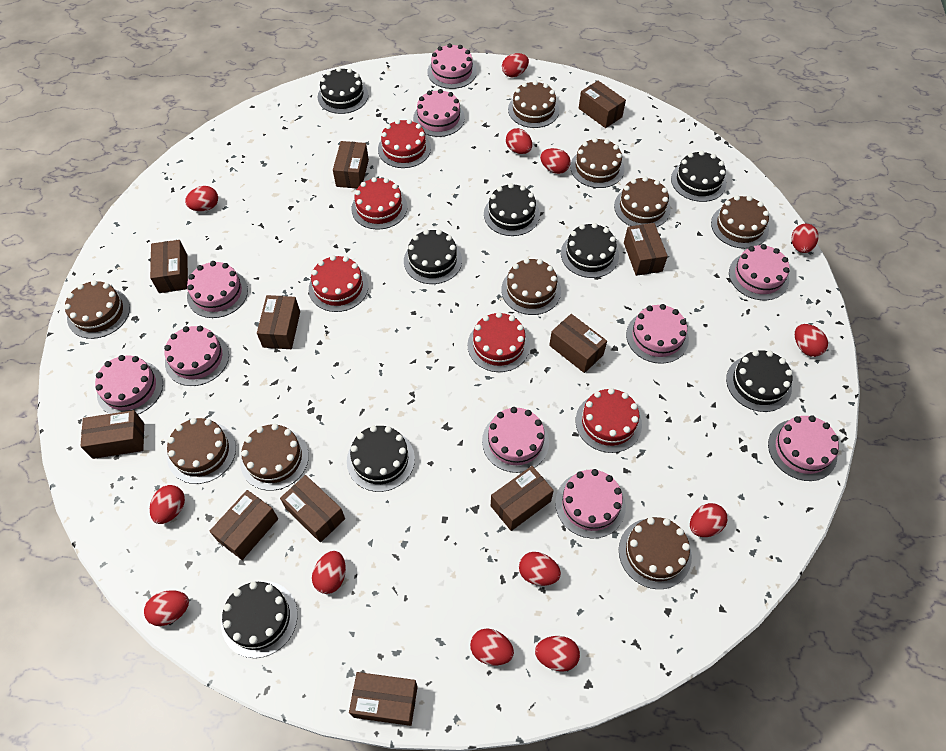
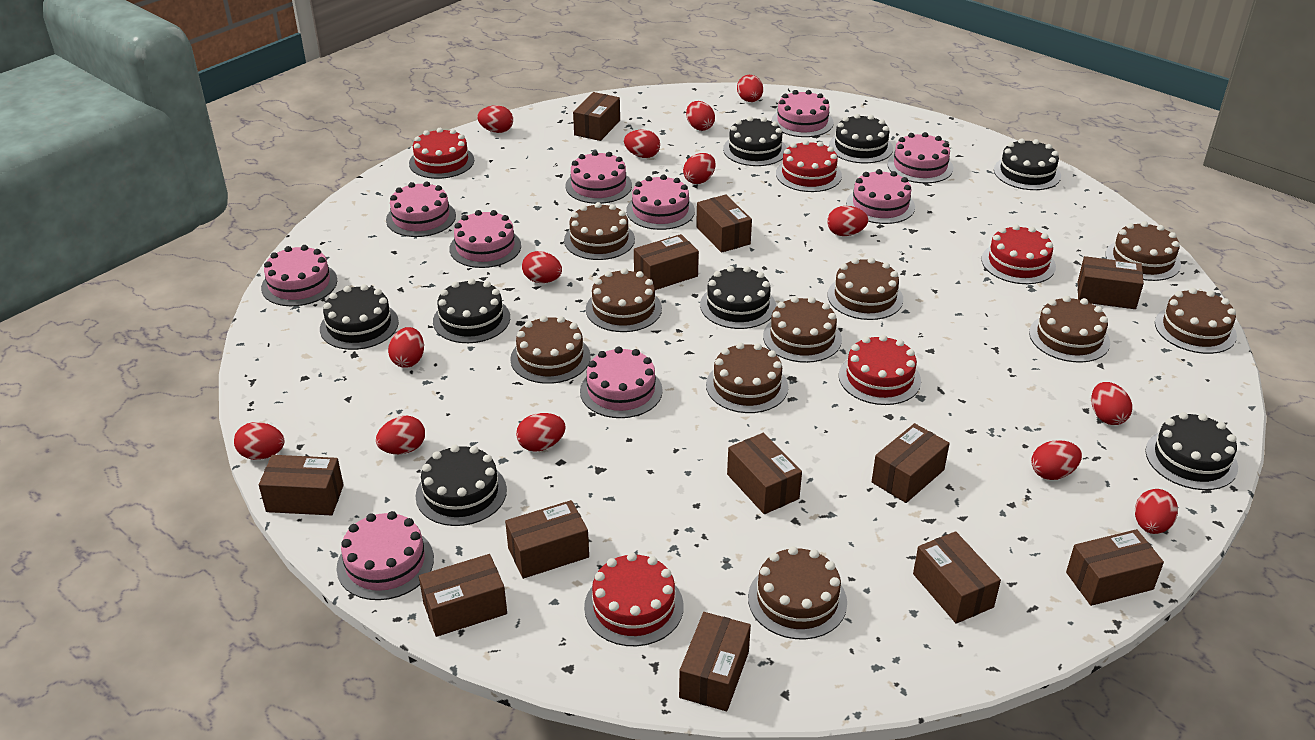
brown box: [81,410,144,459] [150,240,188,293] [209,490,278,560] [257,295,300,349] [280,475,345,542] [333,141,369,188] [349,672,418,726] [491,466,554,531] [549,314,607,373] [579,81,626,128] [624,223,668,276] = 11 -> [259,455,344,515] [419,554,507,637] [505,500,589,579] [573,92,620,141] [634,234,699,290] [679,612,751,711] [696,194,752,253] [727,433,802,514] [872,423,950,503] [913,531,1001,624] [1066,529,1164,606] [1078,256,1144,309] = 12
brown cake: [64,280,130,339] [167,418,236,484] [240,424,309,491] [501,258,561,315] [508,81,559,128] [570,138,625,188] [614,177,671,227] [619,517,692,589] [711,195,769,249] = 9 -> [510,316,591,384] [564,202,635,260] [586,268,662,332] [706,342,788,413] [748,546,847,639] [763,296,842,363] [828,257,903,320] [1029,296,1110,363] [1105,221,1181,281] [1155,288,1237,354] = 10
red egg: [144,590,189,626] [150,485,185,524] [185,186,218,211] [312,551,346,594] [470,629,514,665] [502,53,529,77] [506,128,532,154] [519,552,561,586] [535,636,580,672] [540,148,571,174] [690,503,727,537] [792,224,819,253] [795,324,828,357] = 13 -> [234,422,285,460] [376,416,425,454] [388,327,424,368] [477,105,513,133] [516,413,566,452] [522,251,562,283] [624,130,660,158] [683,153,716,184] [686,101,715,131] [737,75,763,102] [827,206,868,236] [1031,440,1082,480] [1091,382,1132,425] [1135,489,1178,534] = 14

